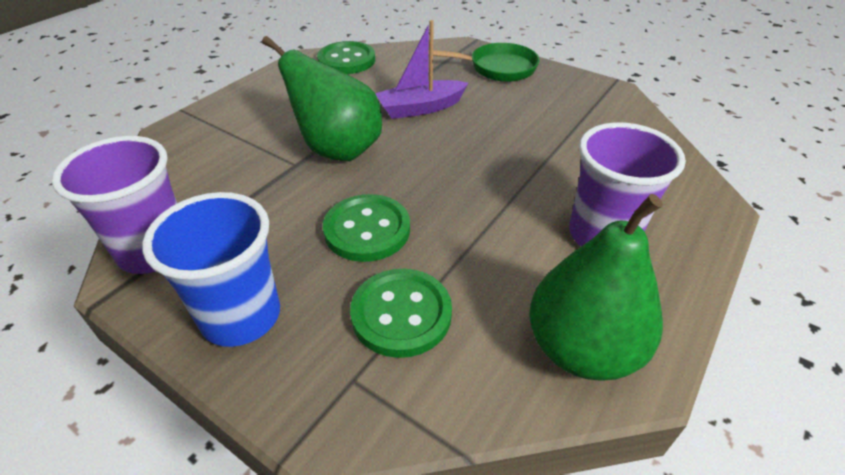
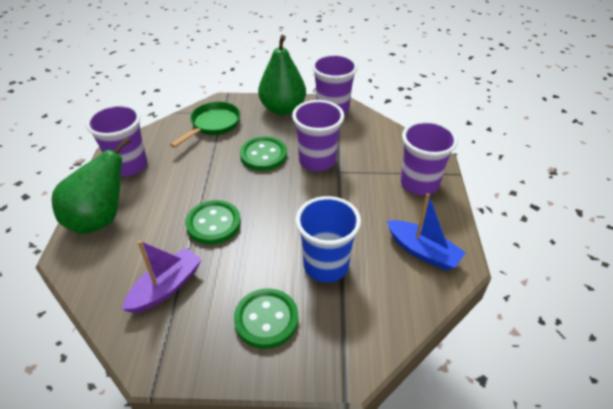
blue boat: none = 0 -> [387,193,466,271] = 1
purple cup: [52,136,177,274] [569,122,686,246] = 2 -> [86,104,147,176] [292,100,344,171] [312,54,358,115] [400,121,458,195] = 4

